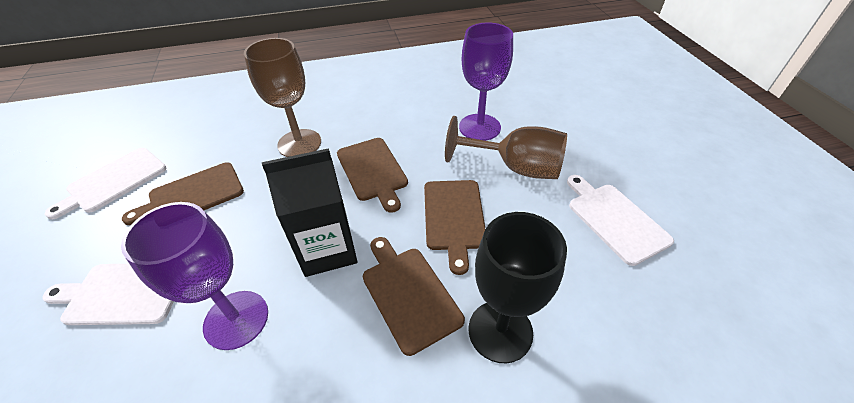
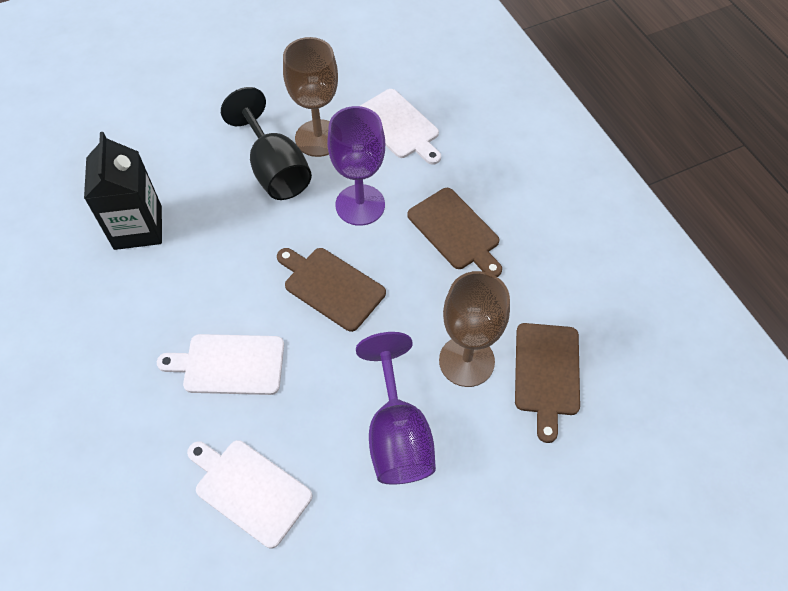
brown cutting board: [122,162,244,225] [337,138,408,213] [363,237,465,356] [424,180,486,275] = 4 -> [277,248,386,332] [407,188,502,277] [515,323,580,443] = 3

